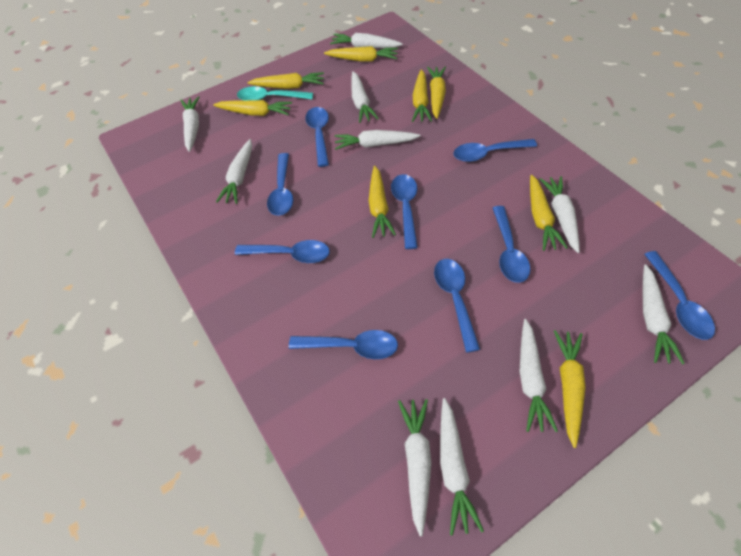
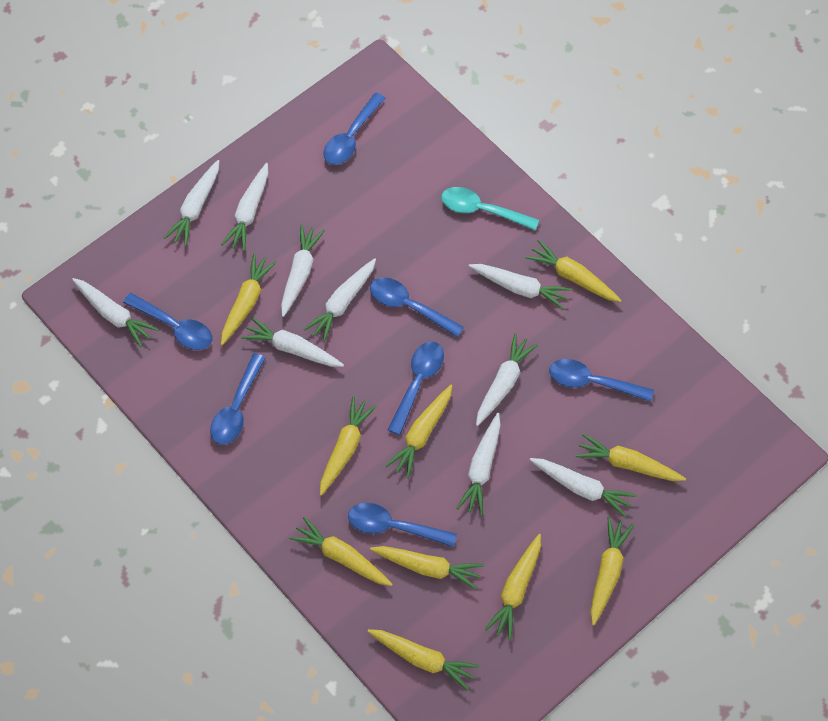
blue spoon: [235,240,330,263] [267,153,293,216] [289,330,398,359] [305,107,329,167] [391,174,418,249] [434,259,480,353] [453,139,537,162] [493,206,530,283] [644,251,715,340] = 9 -> [123,293,212,350] [210,353,266,445] [323,93,385,165] [348,503,457,547] [370,277,464,337] [388,341,444,435] [549,359,654,402] = 7
yellow carrot: [213,100,292,116] [247,72,324,89] [324,46,398,62] [369,166,396,238] [412,69,432,122] [427,67,446,119] [530,175,568,251] [554,330,586,448] = 8 -> [221,254,277,345] [289,517,393,586] [320,396,377,496] [367,629,479,691] [370,546,484,590] [385,385,453,478] [484,534,541,640] [526,240,622,302] [575,434,686,481] [590,517,634,625] = 10

